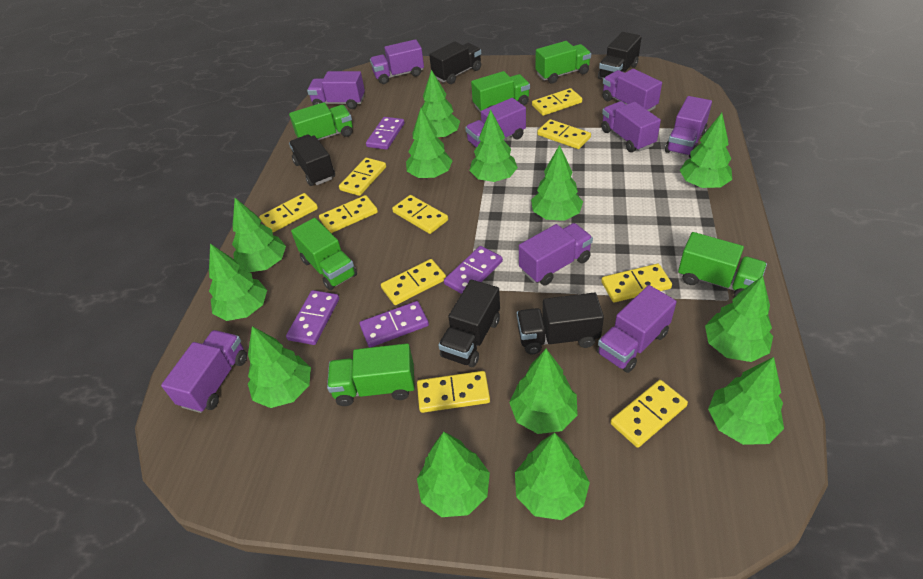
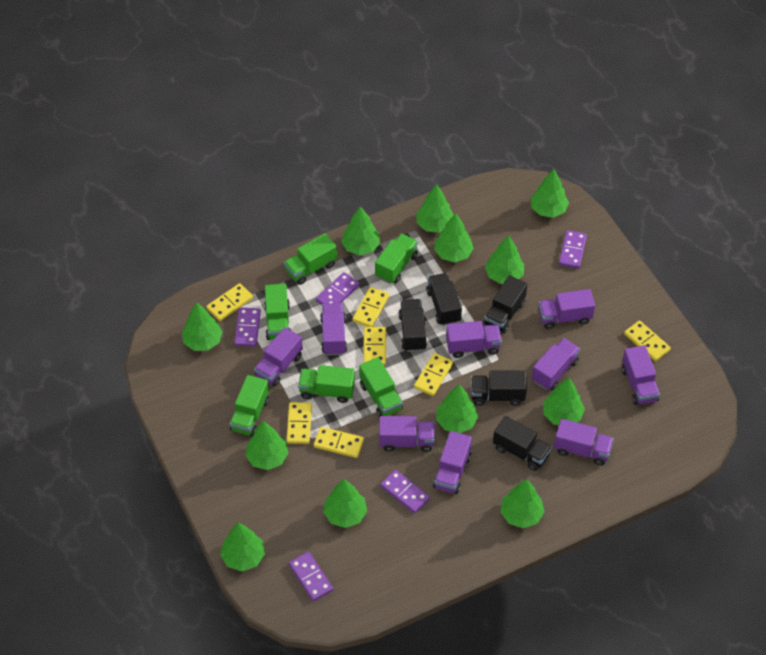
green tree: [209,243,267,321] [232,198,286,272] [248,326,311,408] [406,108,453,179] [417,432,490,517] [422,70,460,139] [469,109,518,182] [509,349,578,434] [515,433,590,520] [531,145,583,221] [680,113,732,188] [705,276,773,362] [708,357,784,445] = 13 -> [182,302,223,351] [220,522,265,571] [245,421,289,470] [323,479,367,528] [341,206,380,255] [416,184,454,233] [434,213,474,262] [436,384,478,433] [485,235,524,284] [500,479,545,528] [531,169,569,218] [543,378,585,425] = 12
purple domino: [286,290,339,345] [360,301,429,347] [366,117,405,150] [444,246,503,294] = 4 -> [234,307,261,347] [289,551,333,601] [316,272,360,305] [380,469,430,513] [559,230,587,269] = 5
yellow domino: [259,193,318,232] [319,195,378,233] [339,158,386,196] [381,259,446,305] [392,195,448,234] [417,371,490,413] [532,88,582,116] [537,119,591,149] [601,264,672,302] [611,380,688,448] = 10 -> [206,283,253,321] [286,402,312,444] [314,427,364,458] [353,287,389,327] [363,327,386,365] [414,353,453,396] [624,320,671,361] = 7

